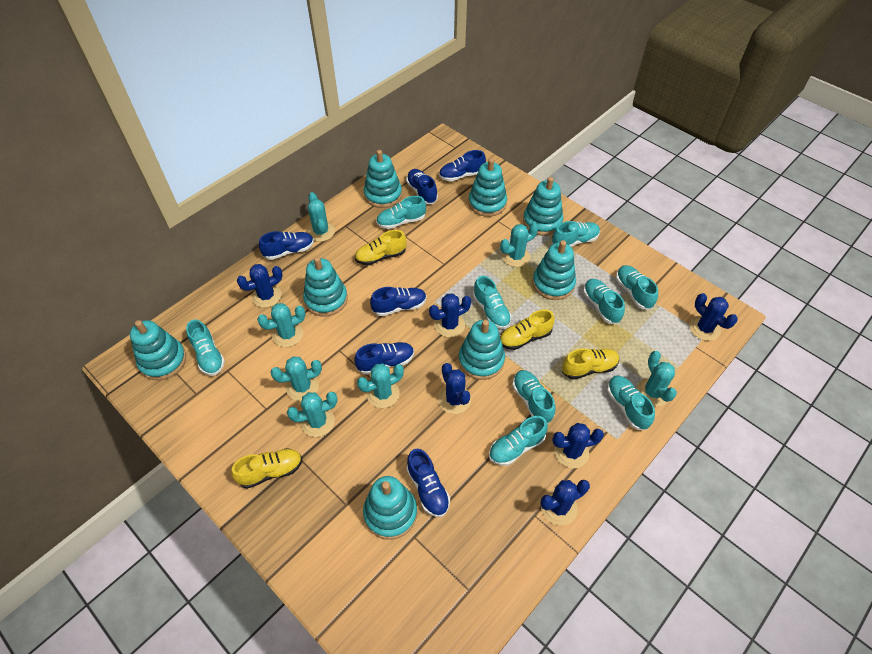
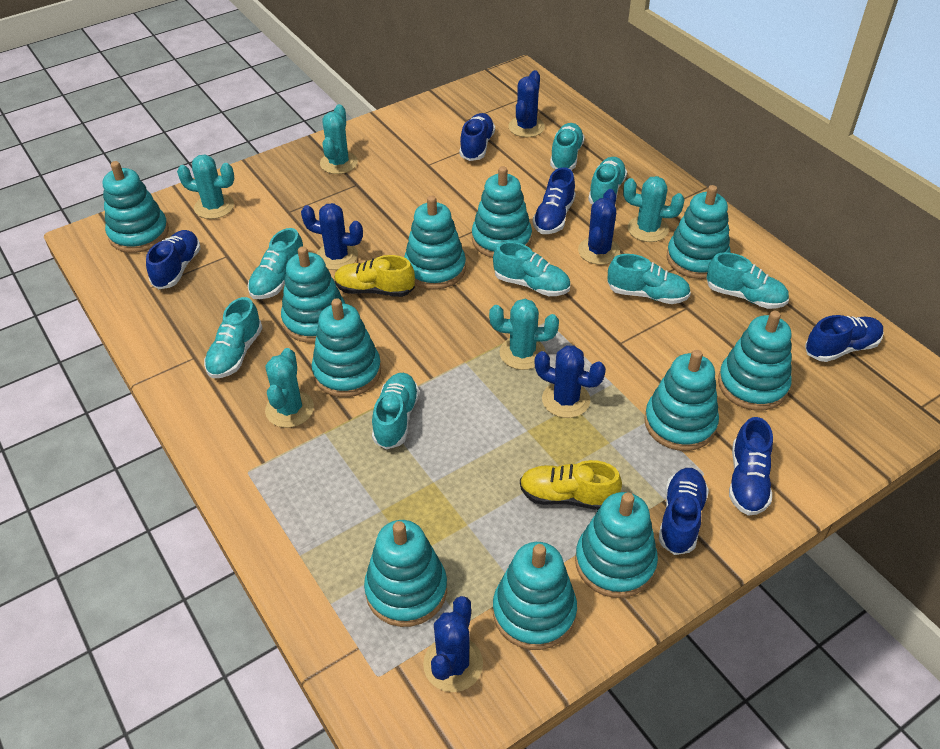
blue cactus: [237,264,283,308] [429,293,471,337] [438,363,471,414] [540,480,590,525] [552,423,604,468] [689,293,738,341] = 6 -> [301,203,363,270] [423,596,483,692] [508,70,545,137] [534,345,606,418] [578,189,620,265] = 5
turquoise cactus: [257,303,305,347] [270,357,322,401] [287,392,338,437] [307,192,335,242] [357,364,404,408] [500,222,538,267] [636,351,677,407] = 7 -> [177,155,234,219] [265,348,314,428] [320,104,358,174] [489,299,559,370] [623,176,685,242] = 5
turquoise shoe: [186,319,225,376] [376,196,426,229] [473,276,511,329] [489,416,548,466] [512,370,556,424] [552,221,600,247] [583,279,625,324] [607,375,655,430] [616,265,658,310] = 9 -> [204,297,262,378] [248,228,303,299] [372,373,420,449] [493,241,570,296] [550,123,585,170] [588,157,627,204] [607,254,691,304] [706,252,789,309] = 8
turquoise stacking toy: [130,320,186,380] [303,257,348,317] [363,476,417,540] [364,150,402,208] [459,320,505,380] [468,158,507,217] [523,177,563,236] [532,240,576,300] = 8 -> [103,161,169,253] [281,246,345,343] [312,298,381,397] [364,520,447,627] [404,195,466,290] [472,166,532,258] [493,542,577,650] [575,492,658,598] [644,350,719,451] [667,185,731,279] [718,311,792,411] = 11
yellow shoe: [231,448,302,489] [355,230,407,265] [500,309,555,350] [562,349,619,380] = 4 -> [334,255,415,297] [520,460,622,510] = 2

